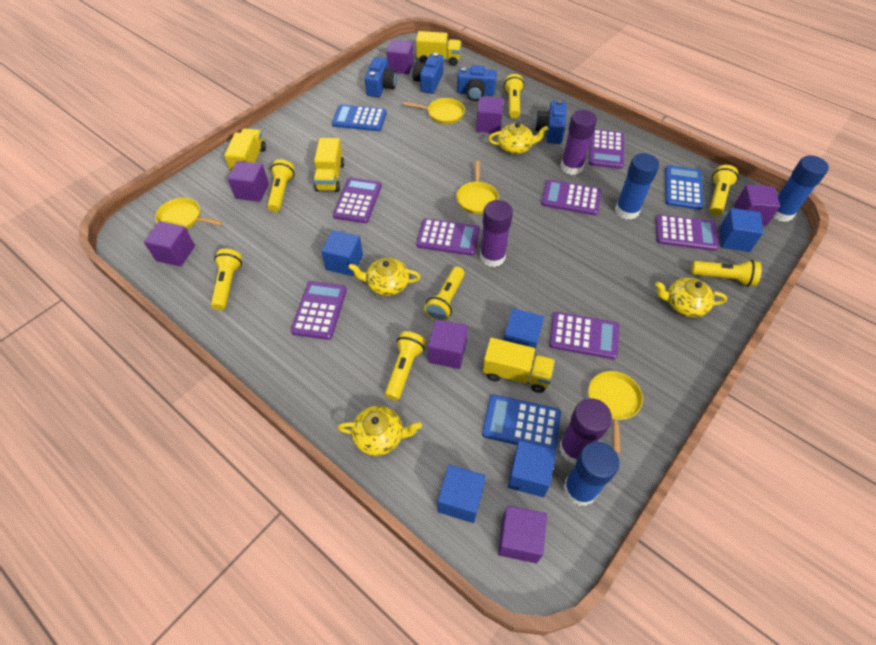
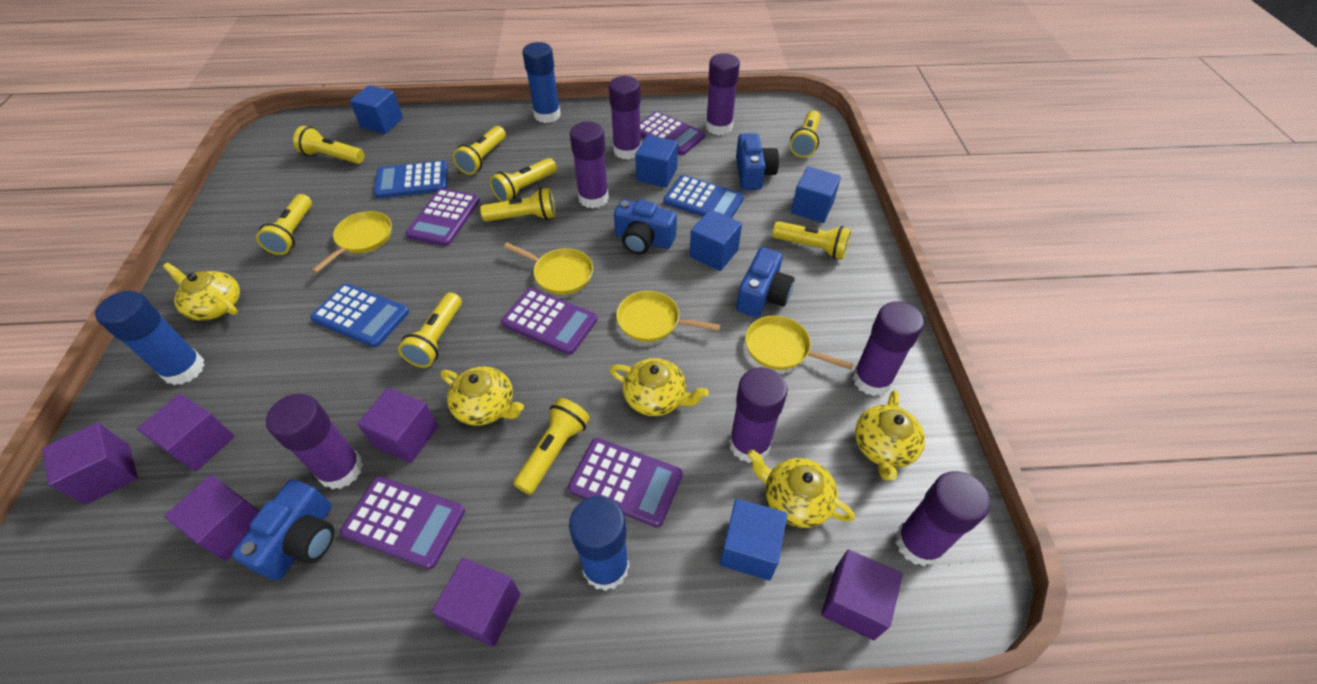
purple calculator: [291,281,347,340] [333,177,382,223] [416,218,480,256] [541,180,601,215] [549,312,619,359] [589,129,624,169] [655,214,719,251] = 7 -> [340,476,465,569] [406,188,480,246] [501,288,598,355] [568,438,683,527] [640,111,705,155] = 5
purple cube: [144,221,195,267] [227,161,269,202] [386,39,414,75] [428,319,468,369] [476,97,504,133] [498,506,547,563] [735,184,780,226] = 7 -> [42,423,138,505] [137,394,235,472] [164,475,259,561] [357,388,438,463] [432,558,521,647] [821,549,903,640] = 6
purple glue stick: [480,200,513,267] [559,398,612,463] [560,110,597,175] = 3 -> [266,394,363,489] [570,122,609,208] [609,76,641,159] [706,53,740,135] [729,367,787,463] [852,301,924,396] [895,471,990,566] = 7
yellow flashlight: [211,249,242,310] [267,159,295,212] [385,331,426,401] [424,267,465,321] [504,74,524,119] [691,260,762,287] [709,165,738,216] = 7 -> [256,194,312,255] [293,126,365,164] [398,292,462,368] [453,126,506,175] [480,188,555,222] [490,158,557,202] [513,398,590,495] [772,221,851,259] [790,110,821,158] = 9
yellow teapot: [337,406,422,456] [348,258,421,296] [488,122,548,154] [655,278,727,317] = 4 -> [163,263,240,321] [441,367,524,426] [610,358,709,416] [747,449,855,528] [855,390,925,481] = 5
yellow truck: [224,128,266,172] [314,138,344,192] [416,31,461,66] [483,338,555,393] = 4 -> none = 0

